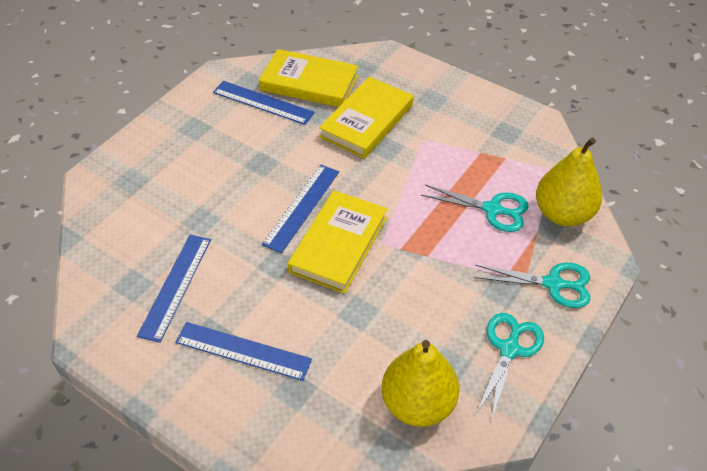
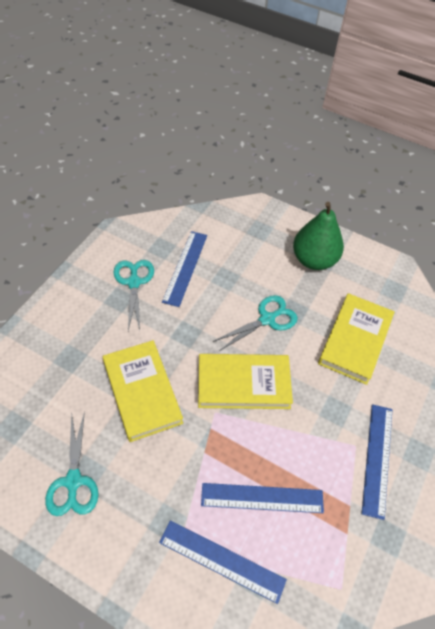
green pear: none = 0 -> [293,202,344,270] = 1
yellow pear: [382,340,459,427] [536,138,602,226] = 2 -> none = 0

